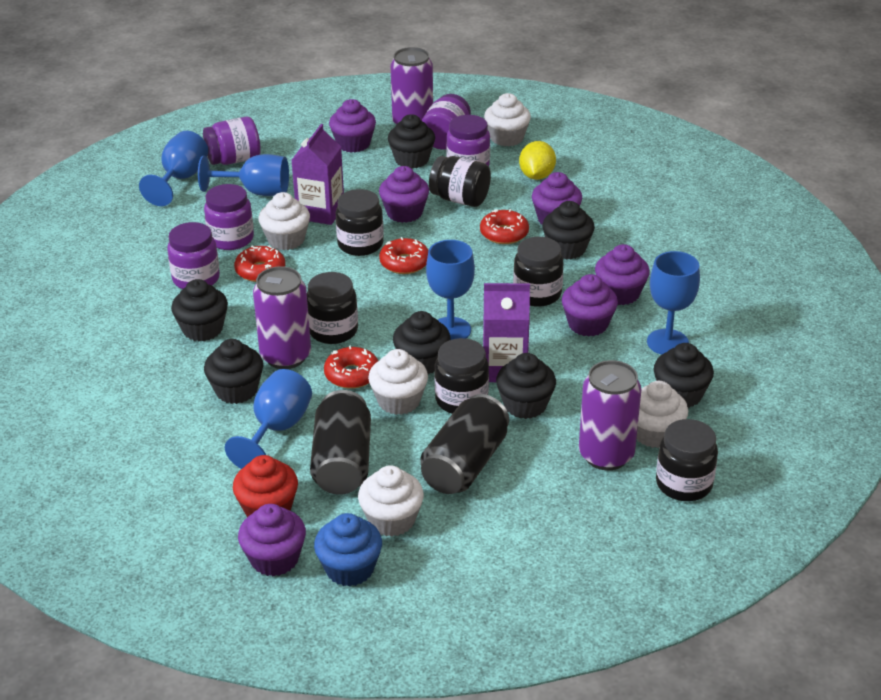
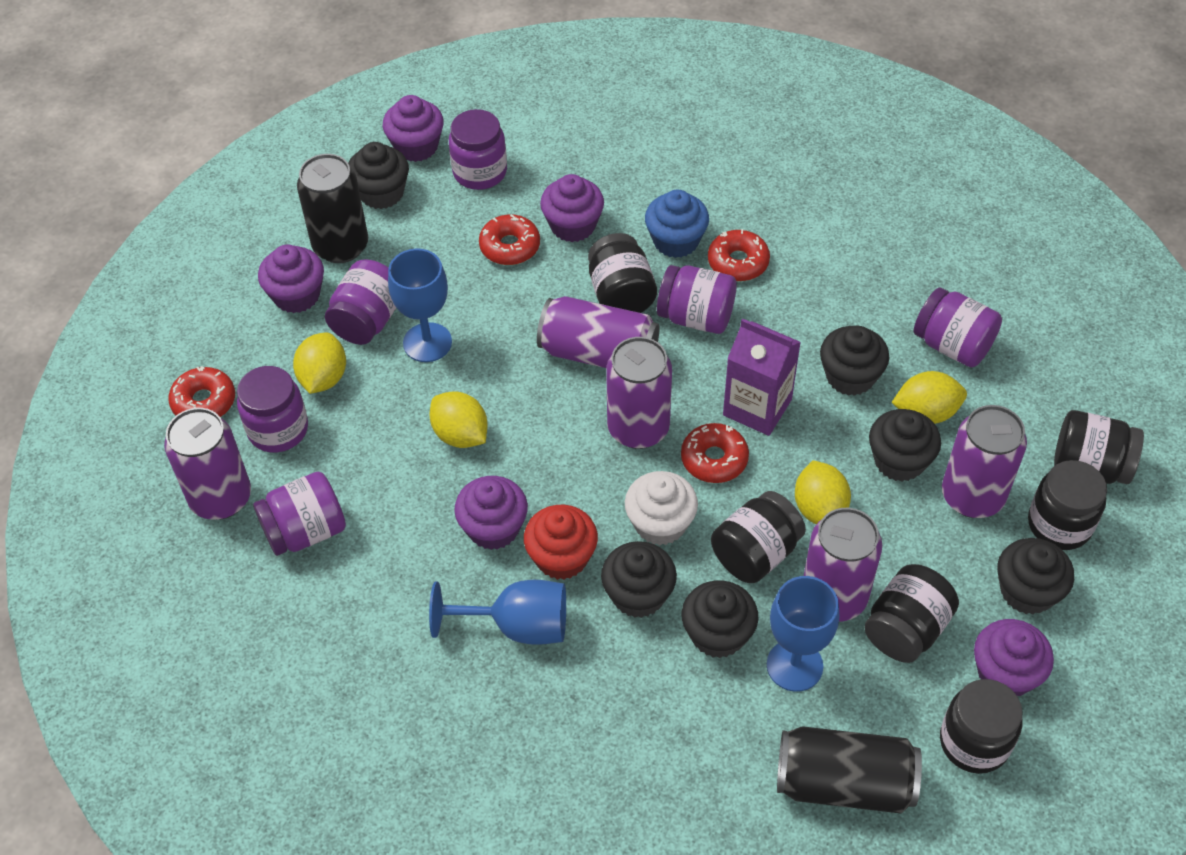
black cupcake: [171,279,228,341] [204,339,263,404] [388,114,435,169] [393,311,451,374] [496,353,556,419] [542,201,595,260] [654,343,714,408] = 7 -> [348,142,409,209] [601,541,677,618] [682,580,759,658] [820,326,889,396] [869,409,941,482] [997,538,1074,615] = 6
blue goblet: [139,131,208,206] [198,154,289,196] [225,369,312,469] [426,240,475,340] [647,251,700,355] = 5 -> [388,248,452,362] [429,580,566,645] [767,576,839,692] = 3
purple can: [253,266,311,369] [391,47,433,124] [579,360,641,470] = 3 -> [164,408,251,520] [537,296,660,368] [606,337,672,449] [804,508,882,621] [942,405,1027,518] = 5
purple carton: [292,124,344,225] [483,283,530,382] = 2 -> [723,318,801,436] = 1
purple cupcake: [238,504,306,576] [329,99,376,153] [379,166,429,223] [532,172,582,224] [562,274,618,337] [595,244,650,305] = 6 -> [258,245,324,313] [383,95,444,162] [454,476,528,550] [540,174,604,242] [974,619,1054,696] = 5
purple jar: [167,222,220,289] [203,117,261,165] [204,184,254,250] [421,94,471,150] [446,115,490,166] = 5 -> [237,366,308,452] [253,472,346,556] [325,260,396,345] [449,109,507,190] [657,265,737,334] [914,287,1002,367] = 6
white cupcake: [258,192,310,250] [358,465,424,537] [368,349,428,415] [484,93,531,146] [637,381,688,448] = 5 -> [625,471,698,546] = 1
yellow lemon: [519,141,556,180] = 1 -> [293,332,346,394] [430,391,488,448] [795,460,851,524] [891,371,967,424] = 4

